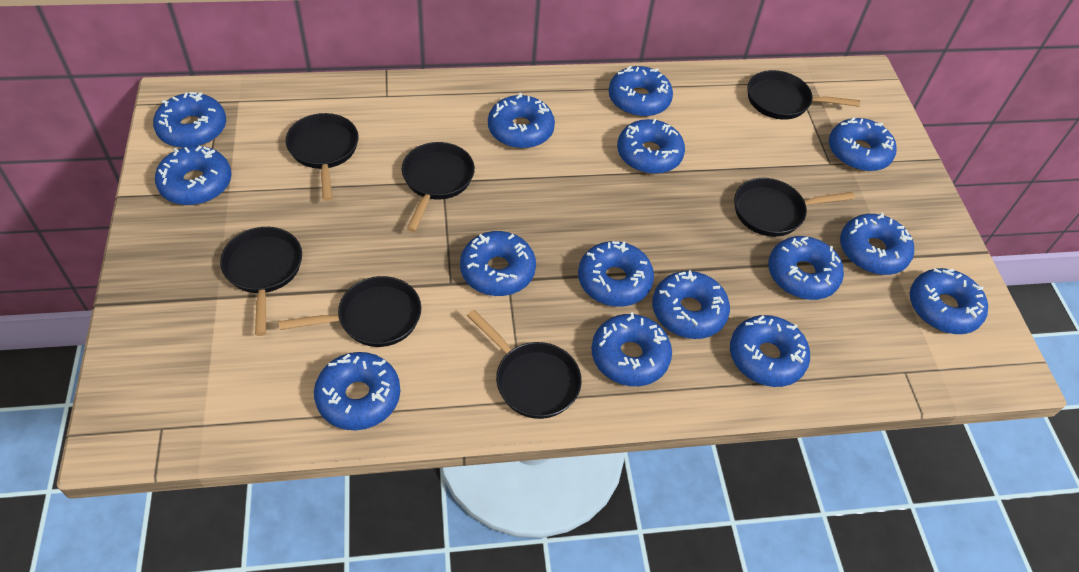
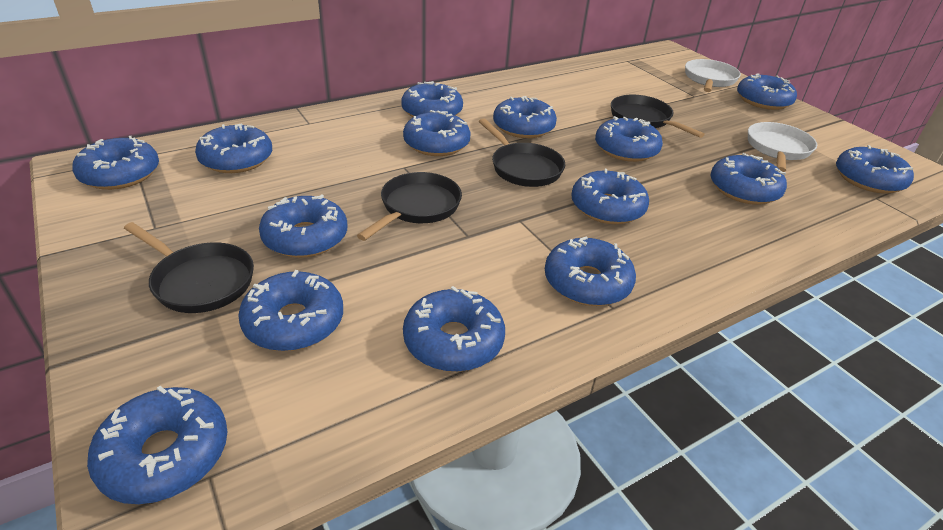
black pan: [220,227,302,336] [278,276,421,347] [286,113,359,201] [402,142,475,232] [467,310,582,419] [734,178,855,237] [747,70,860,120] = 7 -> [124,222,254,313] [357,172,462,241] [479,118,565,187] [611,95,705,138] = 4
white pan: none = 0 -> [685,59,741,92] [748,122,817,172] = 2

